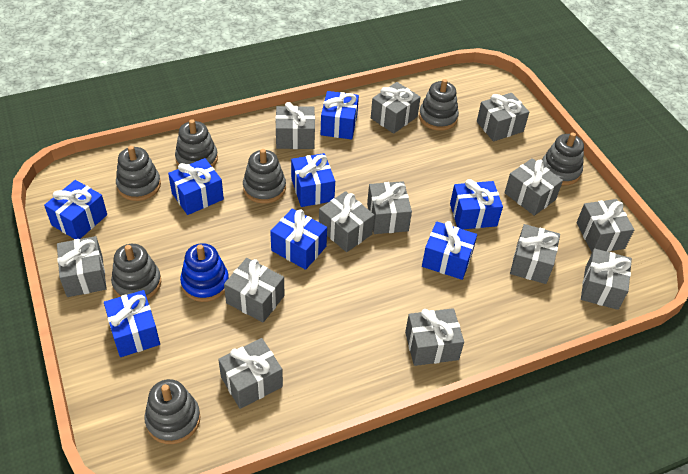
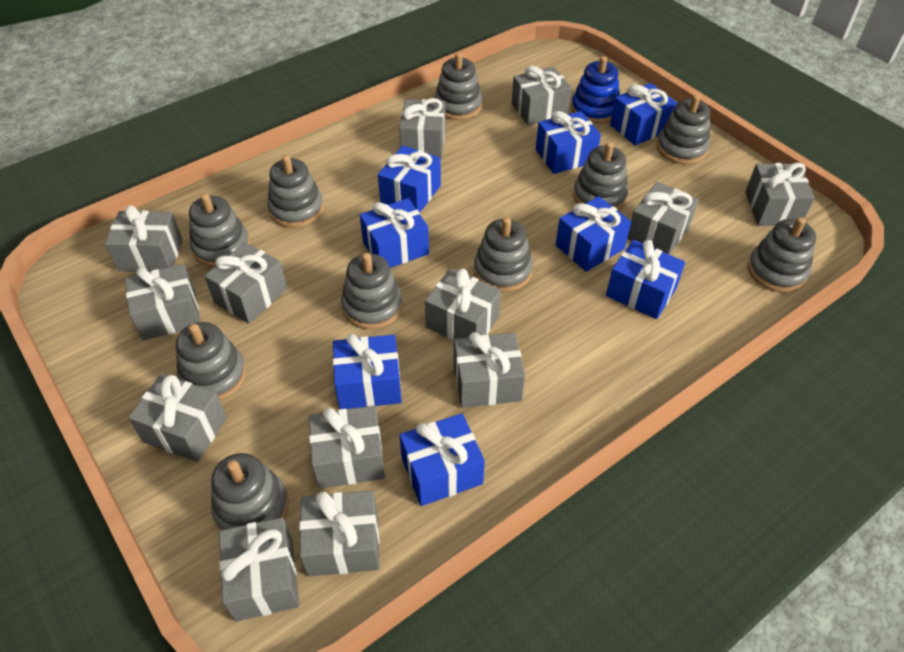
grey stacking toy: [111,244,161,299] [116,146,161,201] [144,379,201,444] [175,119,218,167] [243,149,286,204] [419,79,459,131] [542,132,584,185] = 7 -> [176,322,246,400] [189,193,250,268] [211,453,289,530] [268,155,324,228] [341,253,403,329] [434,53,482,120] [474,217,533,292] [573,142,628,210] [657,95,710,164] [748,217,816,293] = 10

